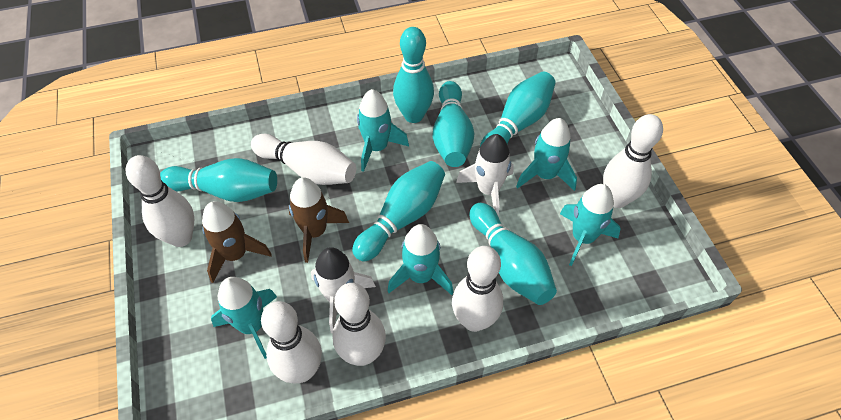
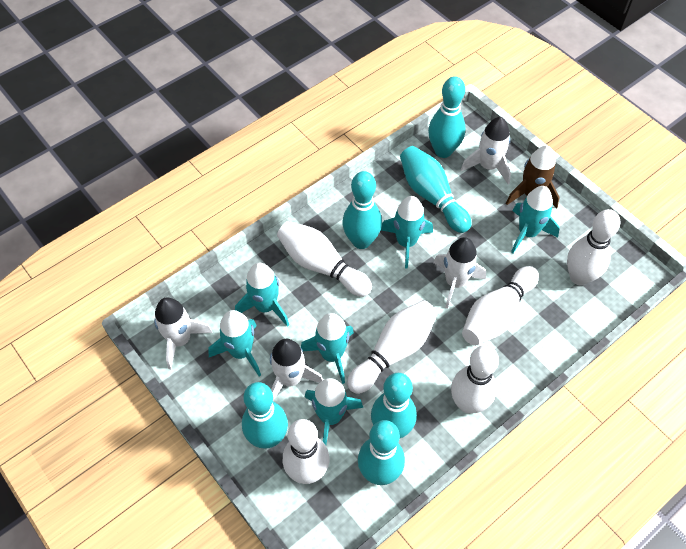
brown rocket: [202,201,272,283] [288,177,349,263] = 2 -> [506,146,560,209] = 1
turquoise rocket: [211,277,277,359] [357,89,409,172] [388,224,453,295] [516,118,577,191] [560,184,620,266] = 5 -> [208,310,261,377] [235,263,289,327] [301,313,354,384] [305,378,363,445] [381,196,433,269] [511,186,560,253] = 6
white rocket: [311,247,376,333] [456,134,514,216] = 2 -> [154,297,213,369] [270,339,323,401] [433,237,486,309] [461,117,511,184] = 4

